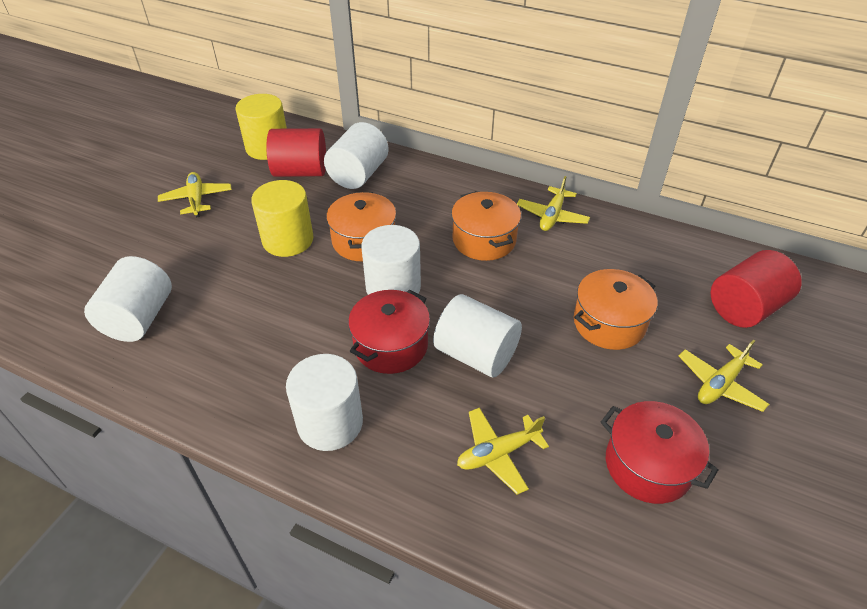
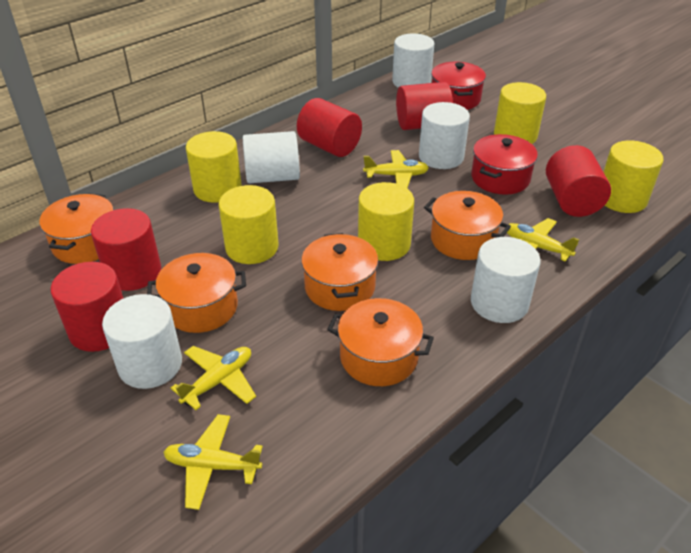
orange pot: [326,192,396,261] [451,191,521,261] [574,269,657,350] = 3 -> [39,193,114,264] [147,253,246,333] [301,233,378,311] [327,298,434,386] [424,191,511,260] = 5
red cylinder: [266,128,326,177] [710,250,802,328] = 2 -> [51,262,123,352] [91,208,161,291] [297,98,362,157] [396,82,453,130] [546,145,611,217] = 5
yellow cylinder: [235,94,287,160] [251,180,314,257] = 2 -> [186,131,242,203] [219,185,279,264] [358,182,414,261] [494,82,546,144] [604,140,664,213] = 5

